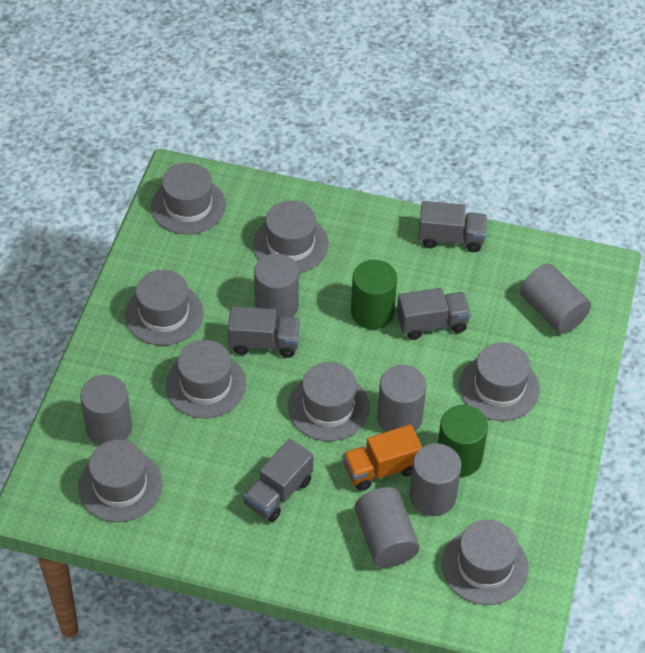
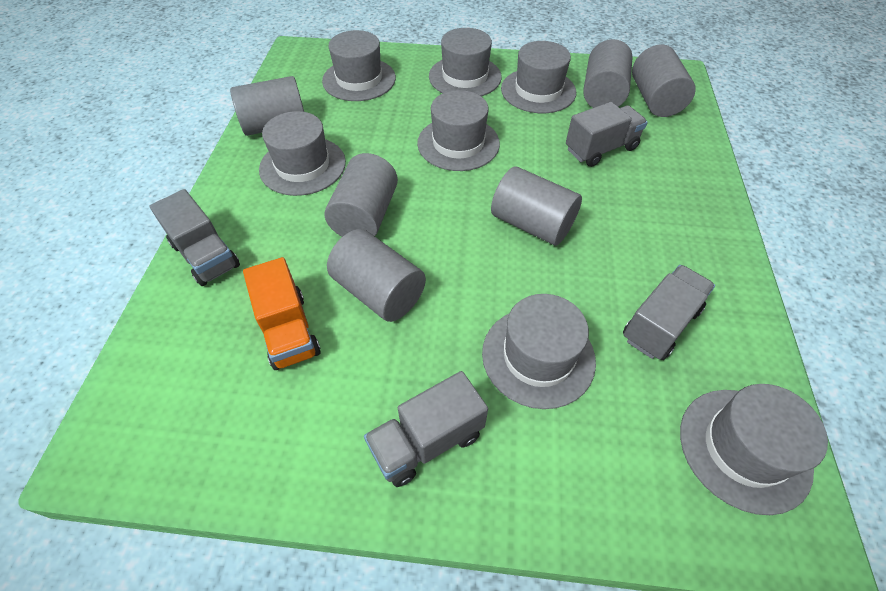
green cylinder: [351,260,397,329] [438,405,488,477] = 2 -> none = 0
grey hat: [78,440,162,522] [125,270,203,346] [151,163,226,234] [166,340,246,418] [253,201,329,273] [288,362,369,441] [442,520,529,605] [459,343,540,421] = 8 -> [259,111,346,196] [322,30,396,101] [417,90,500,171] [429,28,502,96] [482,294,596,409] [501,41,576,113] [680,384,828,515] = 7

